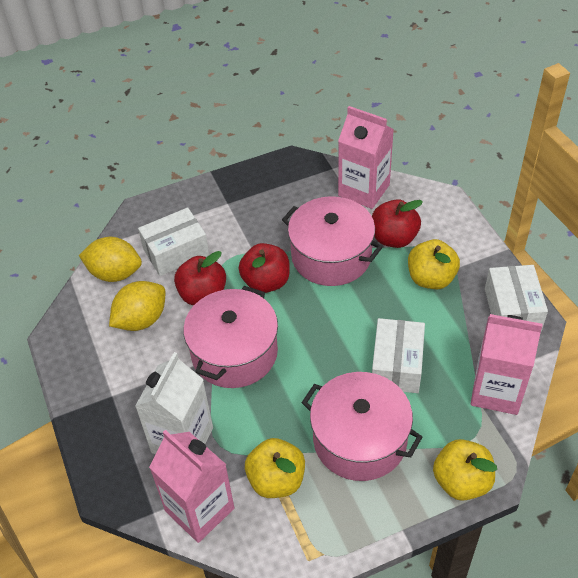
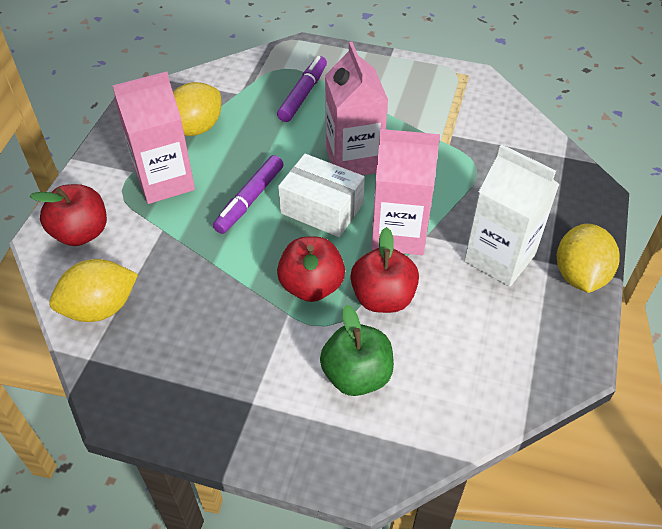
green apple: none = 0 -> [320,305,394,396] = 1
pink pot: [183,286,278,388] [282,196,383,286] [301,372,422,481] = 3 -> none = 0
purple marker: none = 0 -> [213,155,284,234] [277,56,327,122] = 2
white box: [138,207,209,276] [372,318,425,393] [485,265,548,331] = 3 -> [278,154,365,237] = 1
yellow apple: [245,438,305,498] [408,239,460,289] [433,439,497,501] = 3 -> none = 0
yellow lemon: [79,237,142,282] [109,281,166,331] = 2 -> [49,259,138,322] [173,82,221,136] [557,224,620,293] = 3

